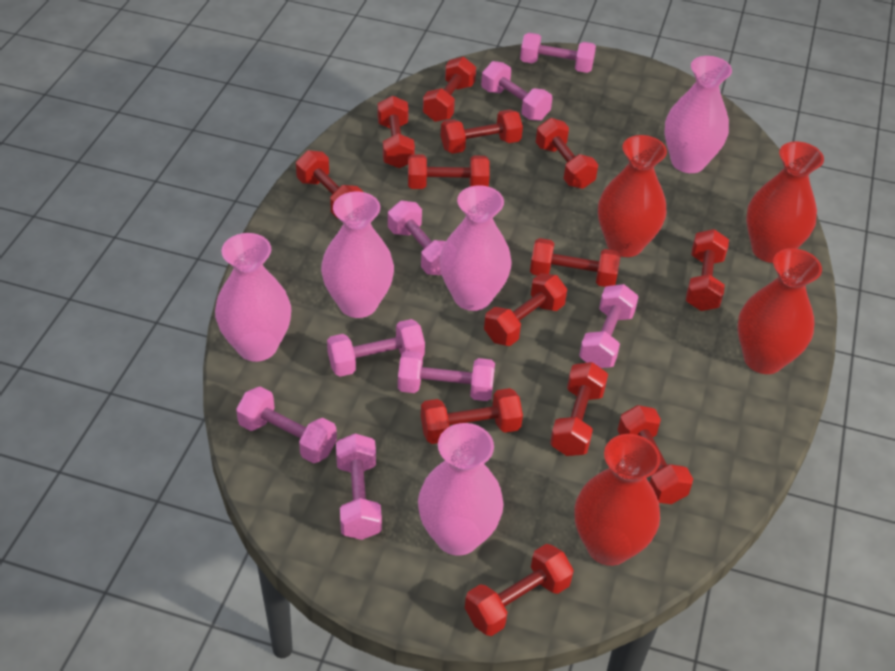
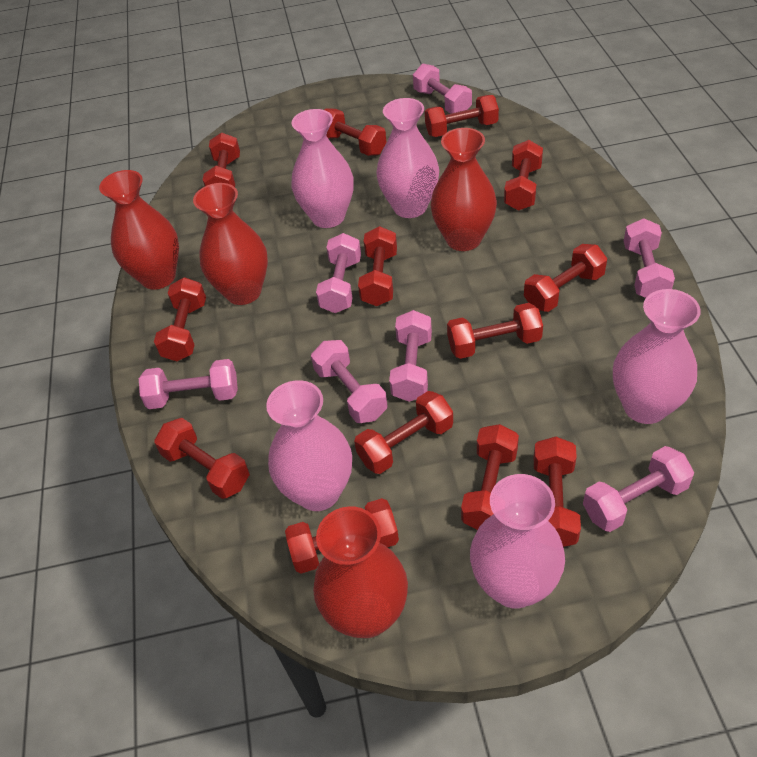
pink dumbbell: [236,386,337,463] [327,319,425,377] [336,433,382,540] [388,201,446,275] [398,350,495,401] [481,61,552,121] [520,33,596,73] [579,284,639,368] = 8 -> [139,359,238,409] [311,340,388,423] [316,233,361,313] [389,310,432,402] [413,64,472,114] [583,446,694,532] [624,218,675,298] = 7

